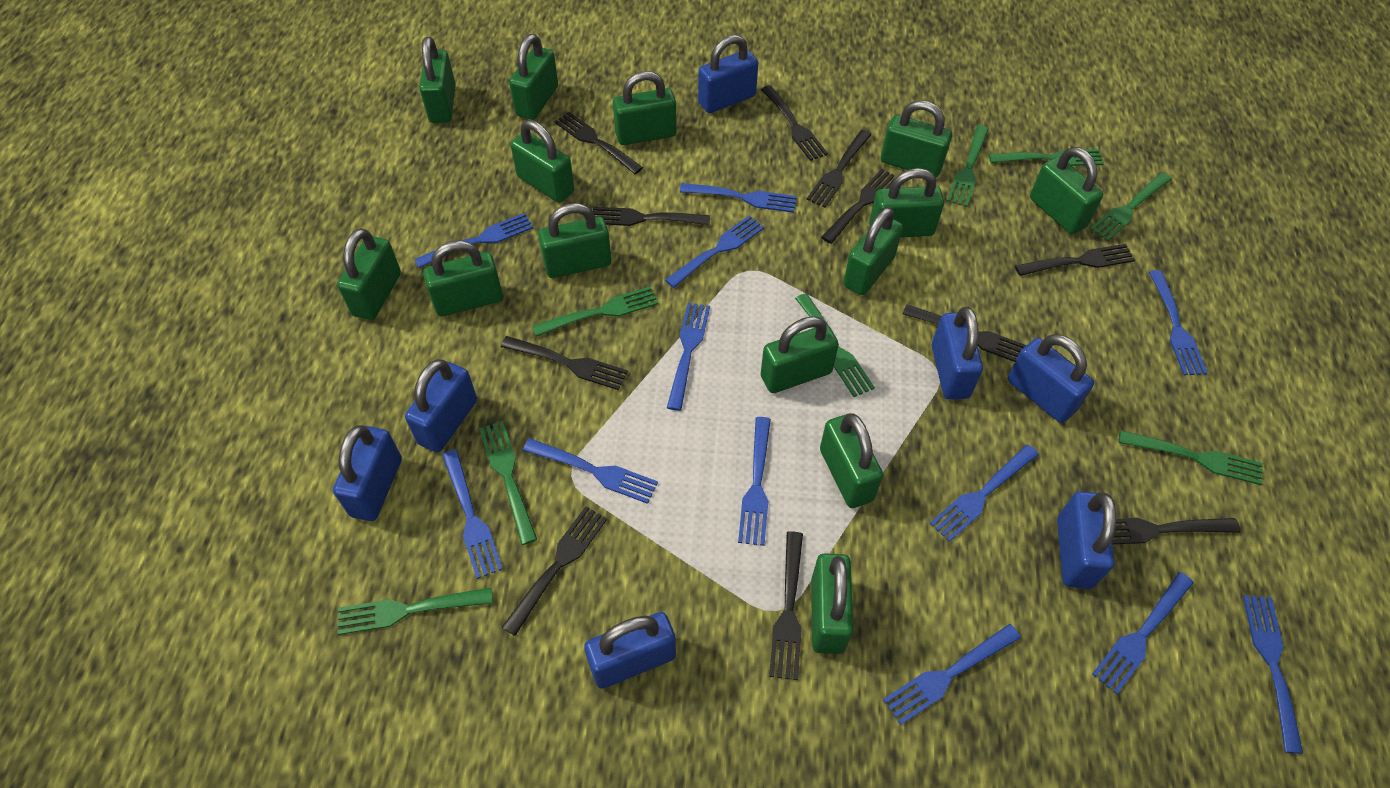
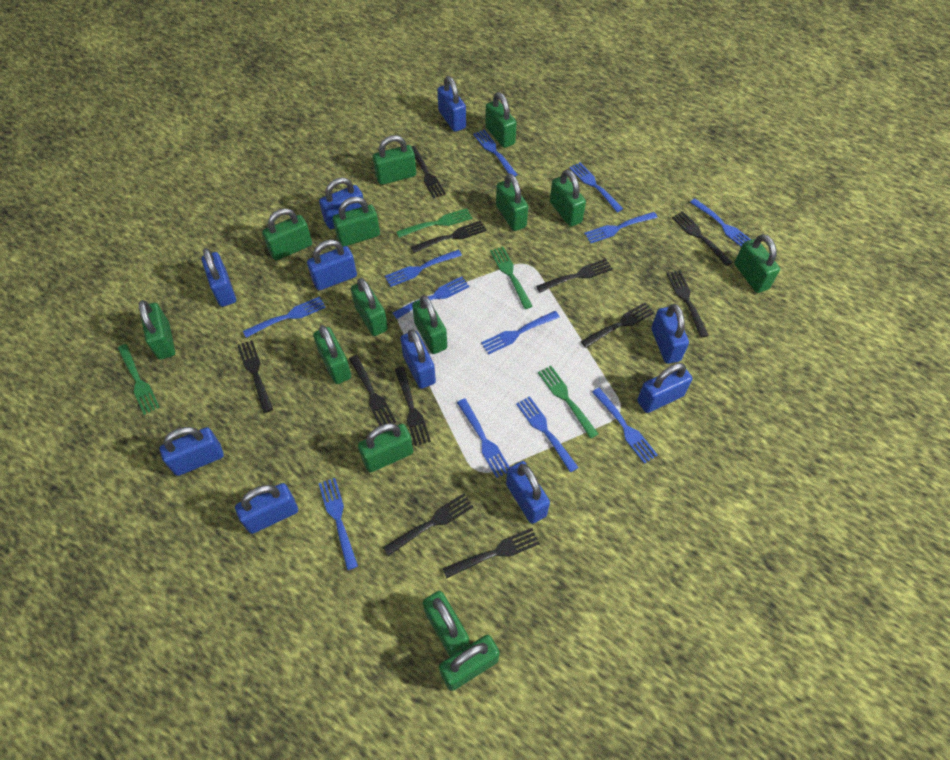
blue padlock: [333,425,402,521] [405,359,477,453] [584,612,676,689] [698,35,758,113] [932,307,983,400] [1008,334,1094,423] [1057,491,1116,589] = 7 -> [160,427,224,476] [201,248,236,307] [235,483,298,534] [307,240,357,290] [319,177,363,229] [400,329,436,389] [437,76,466,132] [506,461,550,524] [637,363,692,413] [651,304,689,364] = 10
green fork: [337,588,493,635] [479,421,537,545] [532,286,658,337] [795,293,875,397] [947,125,989,207] [989,149,1104,166] [1090,173,1172,241] [1119,430,1263,485] = 8 -> [118,344,159,415] [396,208,472,238] [490,247,532,309] [538,366,598,439] = 4

